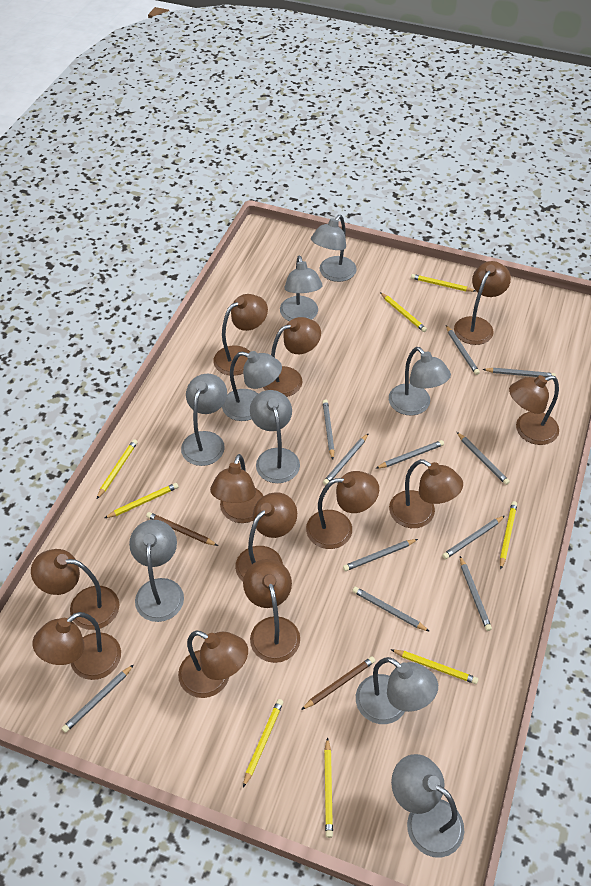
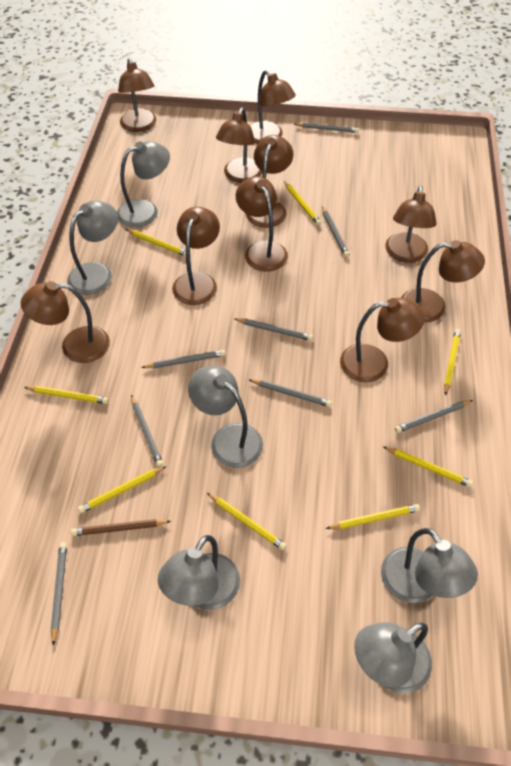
brown lamp: [31,549,119,630] [32,612,121,680] [178,630,248,698] [210,454,263,523] [213,294,268,376] [235,492,297,582] [243,559,300,663] [263,317,321,397] [306,471,379,549] [389,459,463,528] [454,261,511,345] [509,375,559,445] = 12 -> [21,281,110,363] [118,58,156,132] [172,207,220,305] [216,108,263,183] [236,176,288,272] [246,135,293,228] [250,70,296,144] [340,298,425,382] [385,185,437,263] [401,240,485,322] = 10
brown pencil: [146,512,218,546] [301,656,375,710] = 2 -> [71,519,171,536] = 1
grey lamp: [129,520,184,622] [181,374,227,466] [222,351,282,421] [250,390,300,483] [280,256,323,321] [311,215,357,282] [356,657,438,724] [389,347,451,415] [391,754,464,858] = 9 -> [67,201,118,295] [117,141,170,228] [158,535,240,610] [188,365,263,468] [354,622,432,693] [381,528,478,603] = 6
grey pencil: [62,665,133,733] [323,399,335,459] [323,433,369,485] [343,539,418,571] [352,587,430,632] [375,440,444,469] [442,516,505,559] [446,325,480,375] [457,432,510,485] [460,556,492,631] [482,368,556,378] = 11 -> [51,542,67,646] [131,395,163,467] [141,350,226,368] [234,318,313,341] [248,379,332,407] [294,123,359,133] [322,206,349,257] [395,400,473,433] = 8

